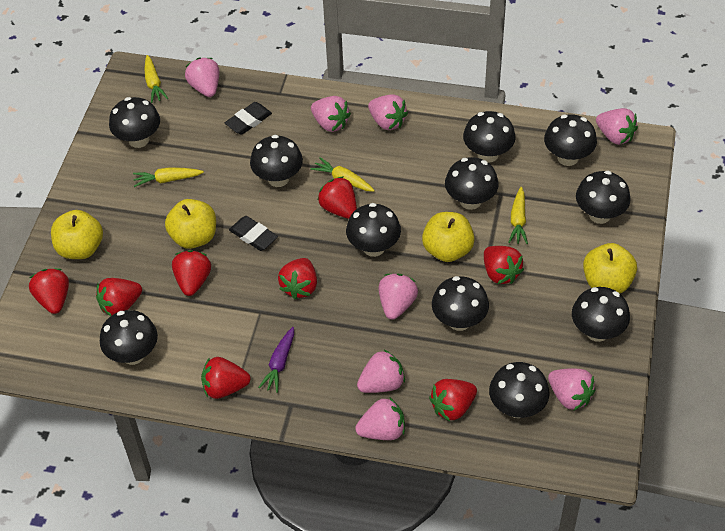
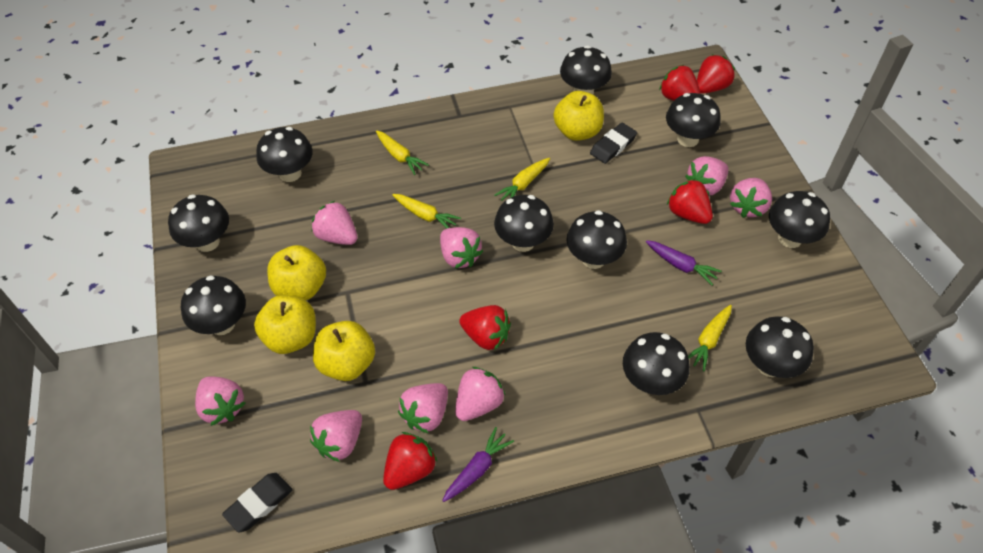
black mushroom: [100,310,158,365] [109,97,160,148] [250,135,303,187] [346,203,401,257] [432,276,489,331] [445,157,499,210] [463,111,516,163] [489,362,549,418] [544,114,597,166] [572,287,630,342] [576,171,631,224] = 11 -> [168,195,229,252] [181,275,246,335] [256,127,313,182] [494,195,554,252] [560,45,612,95] [567,210,627,269] [623,332,690,395] [666,93,721,147] [746,316,814,378] [769,191,830,248] = 10
purple carrot: [258,327,294,393] = 1 -> [442,427,514,502] [646,240,722,285] = 2
red strawberry: [29,268,69,314] [96,278,142,316] [172,250,211,296] [201,357,251,399] [278,258,317,299] [318,176,357,219] [429,379,477,421] [484,246,524,284] = 8 -> [383,432,437,490] [459,305,511,350] [659,65,701,101] [667,179,713,224] [697,54,735,94] = 5

